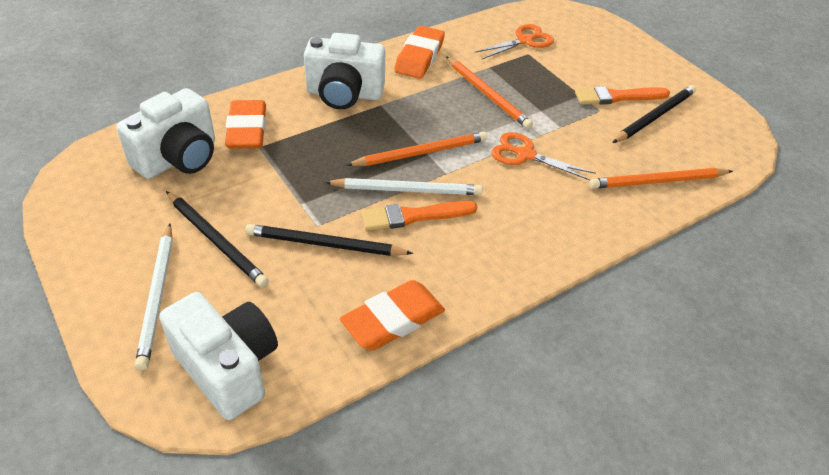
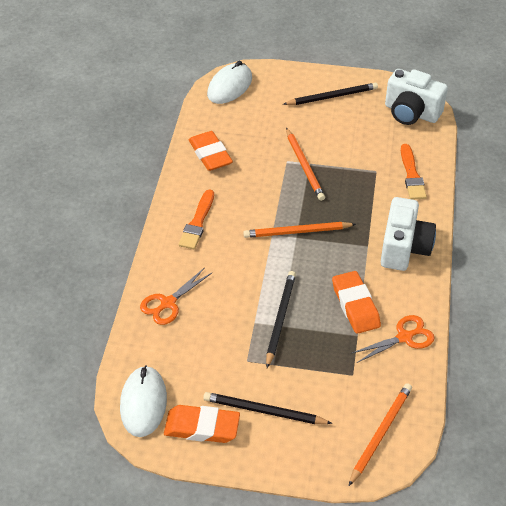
white camera: [116,88,215,179] [159,292,278,420] [304,33,385,109] = 3 -> [381,197,436,271] [385,69,448,125] = 2
white mouse: none = 0 -> [120,365,167,437] [207,61,252,104] = 2
white pencil: [135,224,173,370] [325,178,483,195] = 2 -> none = 0

